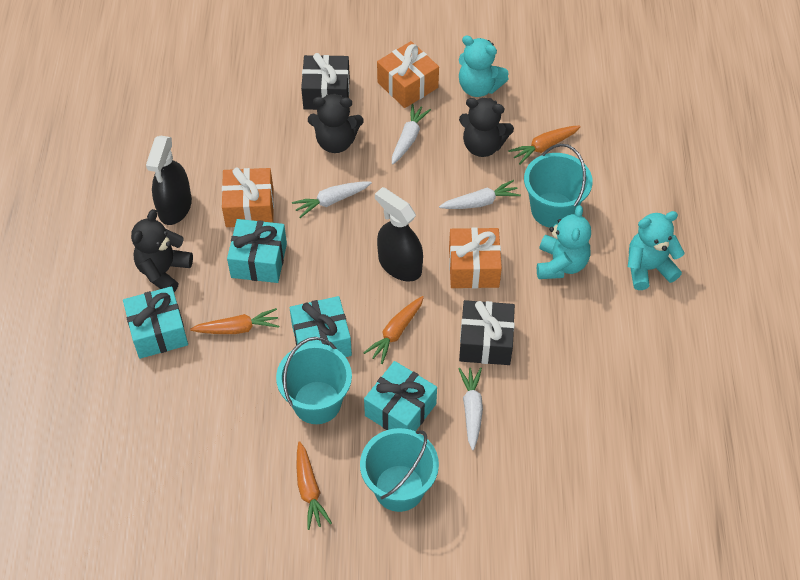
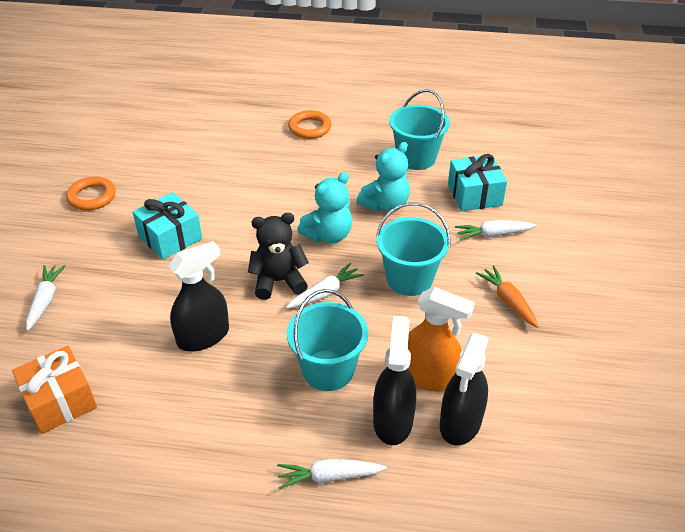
black gift: [301,53,350,110] [459,300,515,365] = 2 -> none = 0
black spray bottle: [146,136,192,225] [375,187,423,281] = 2 -> [168,241,229,351] [373,316,416,445] [440,333,489,446] = 3
black teddy bear: [131,209,193,292] [308,94,363,153] [459,98,514,157] = 3 -> [248,213,309,300] = 1
orange carrot: [190,308,279,334] [296,441,332,530] [363,296,424,364] [508,126,581,165] = 4 -> [476,265,539,328] = 1
orange gift: [222,168,274,227] [377,41,439,108] [449,228,502,288] = 3 -> [12,346,97,434] = 1
orange ring: none = 0 -> [66,176,116,211] [288,110,332,139] = 2
orange spray bottle: none = 0 -> [408,287,475,392] = 1
turquoise gift: [123,286,188,359] [227,219,287,283] [290,296,352,357] [364,361,437,431] = 4 -> [132,192,202,260] [448,154,507,211] = 2
turquoise teddy bear: [459,35,509,97] [537,205,591,279] [628,211,685,290] = 3 -> [297,172,352,243] [357,142,410,212] = 2

